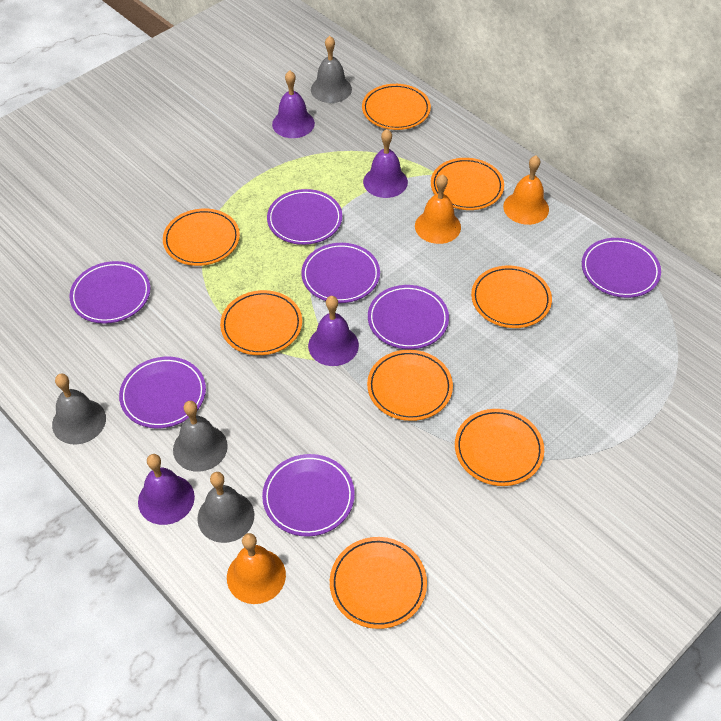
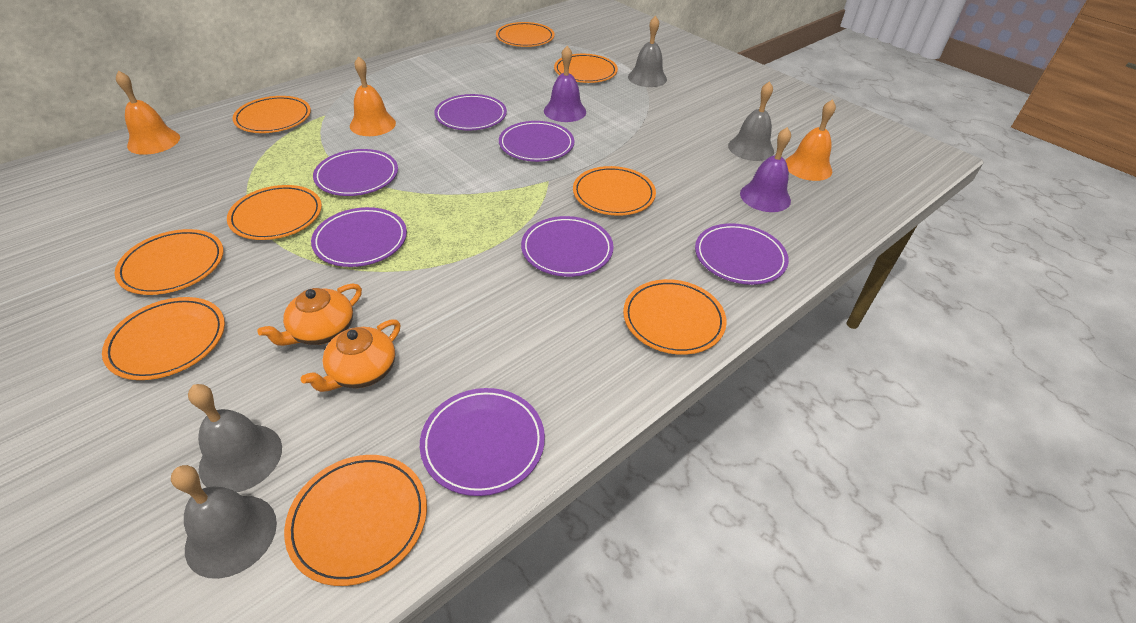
orange plate: [163,209,240,266] [220,290,302,355] [330,537,427,629] [362,84,431,130] [367,350,453,421] [431,158,504,210] [455,409,544,486] [471,266,552,328] = 8 -> [102,297,225,380] [115,229,224,295] [227,185,322,240] [232,96,311,133] [284,455,427,586] [496,22,555,47] [554,54,618,83] [573,166,656,216] [623,279,727,355] = 9
orange teapot: none = 0 -> [258,283,362,346] [301,319,400,392] = 2
purple bell: [138,454,195,525] [272,70,315,138] [308,296,359,366] [363,129,408,198] = 4 -> [544,46,586,122] [740,127,791,212] = 2

